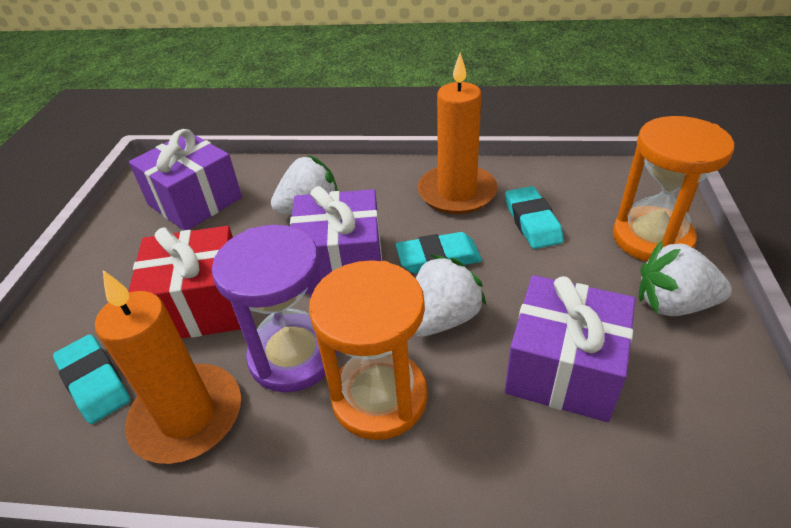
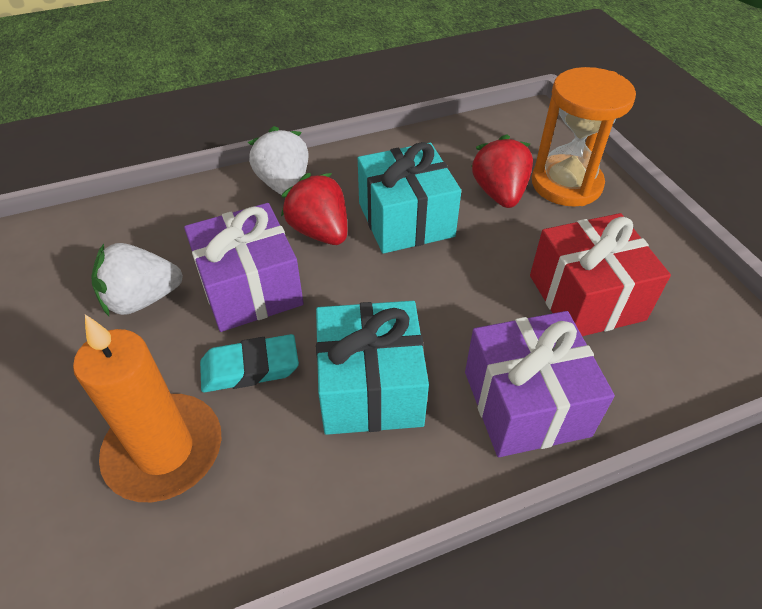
orange candle: [95,270,241,464] [418,52,497,214] = 2 -> [73,315,221,502] = 1
orange hourglass: [309,260,428,440] [613,116,734,262] = 2 -> [532,67,636,207] = 1
purple gift: [129,129,242,230] [290,186,382,294] [505,275,635,422] = 3 -> [184,203,304,332] [465,311,615,457] = 2
purple hourglass: [212,225,337,393] = 1 -> none = 0
red strawberry: none = 0 -> [281,173,347,245] [471,134,533,208] = 2
turquoise eraser: [53,334,130,424] [395,232,482,273] [505,186,564,249] = 3 -> [200,334,299,392] = 1
turquoise gift: none = 0 -> [316,301,429,435] [358,142,461,254] = 2
white strawberry: [271,155,338,214] [414,255,486,337] [639,241,732,316] = 3 -> [91,243,183,316] [248,126,309,195] = 2

